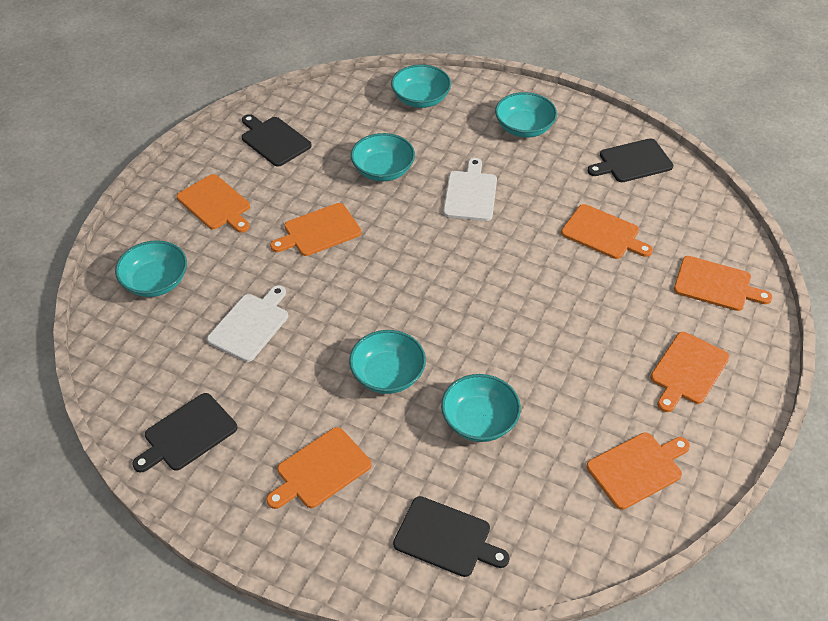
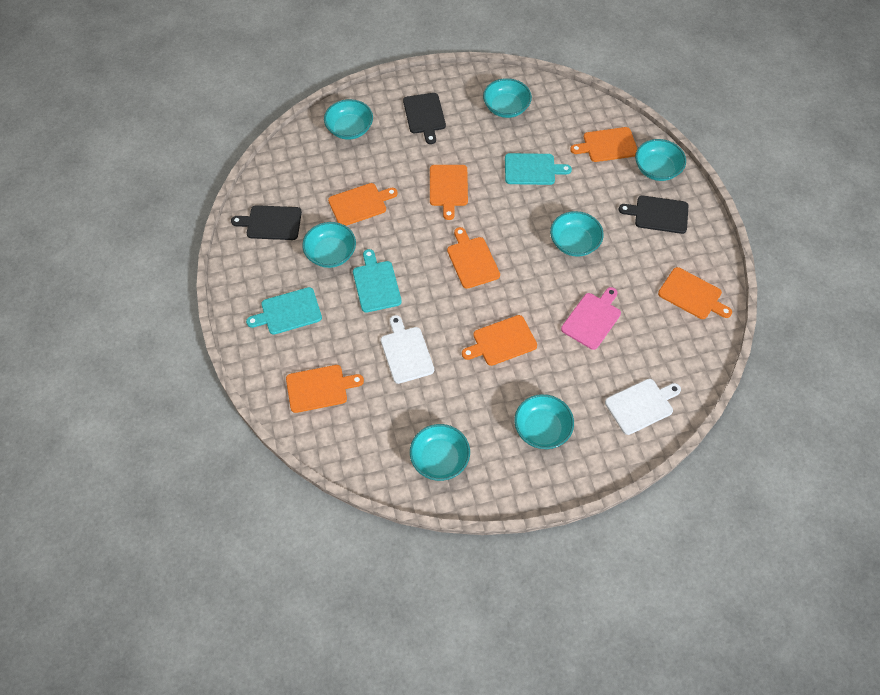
black cutting board: [132,393,237,472] [242,114,312,167] [393,496,510,577] [588,138,673,182] = 4 -> [231,205,302,240] [403,93,446,144] [619,196,688,234] = 3
pink cutting board: none = 0 -> [561,287,621,350] = 1
turquoise bowl: [115,240,187,297] [349,330,426,394] [351,133,415,181] [391,64,451,108] [441,374,521,442] [495,92,557,138] = 6 -> [302,222,356,268] [324,99,373,140] [410,424,470,481] [483,78,532,118] [514,394,574,449] [550,211,604,257] [635,139,686,181] = 7
turquoise cutting board: none = 0 -> [246,287,322,335] [353,249,402,313] [505,153,572,185] = 3

